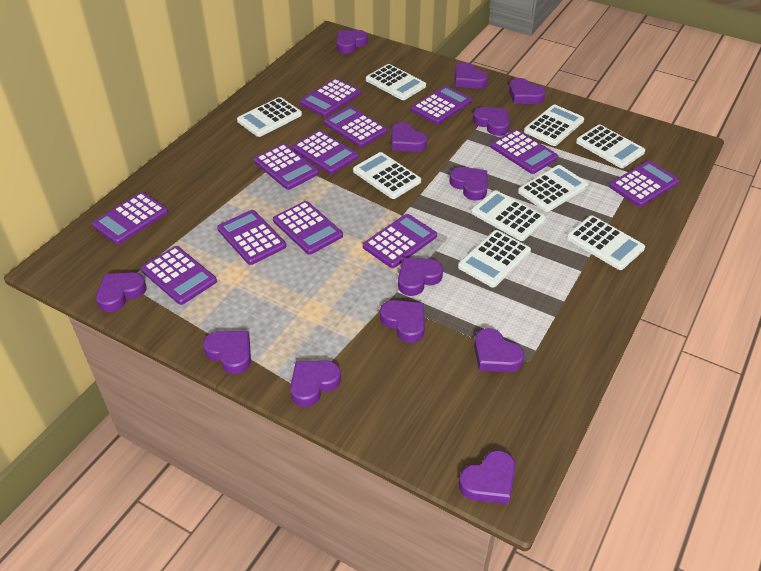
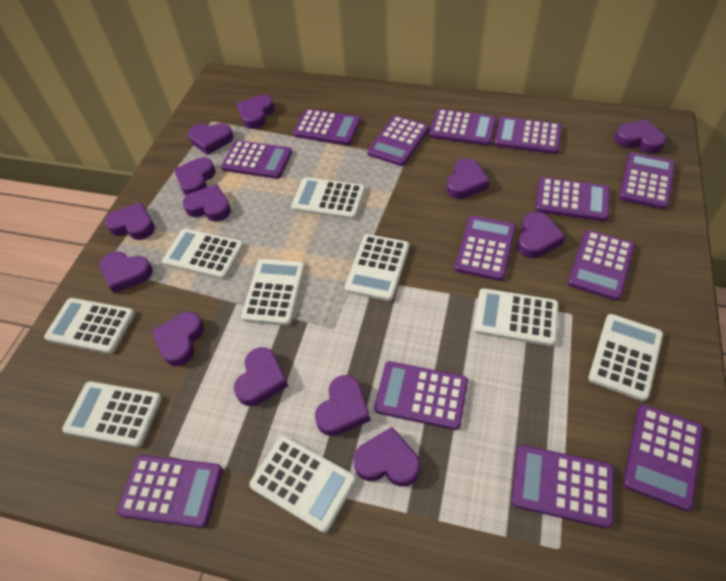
purple calculator: [92,192,168,244] [141,246,217,305] [217,210,286,265] [254,144,319,190] [273,201,343,255] [292,130,359,174] [300,78,361,117] [324,106,387,147] [363,214,437,268] [411,86,472,125] [491,129,558,174] [609,161,679,207] = 12 -> [117,455,223,528] [221,140,292,179] [293,109,361,145] [367,115,430,166] [374,361,468,430] [429,109,496,146] [455,216,516,281] [494,116,562,154] [512,445,614,529] [535,177,610,222] [568,230,635,301] [619,152,675,210] [623,404,703,511] = 13

